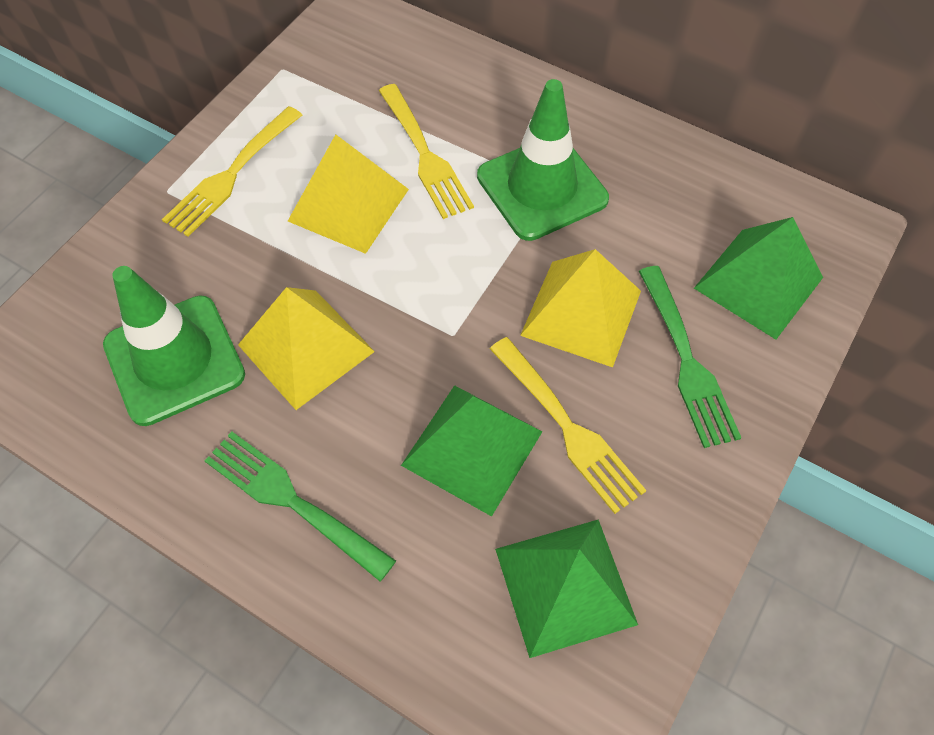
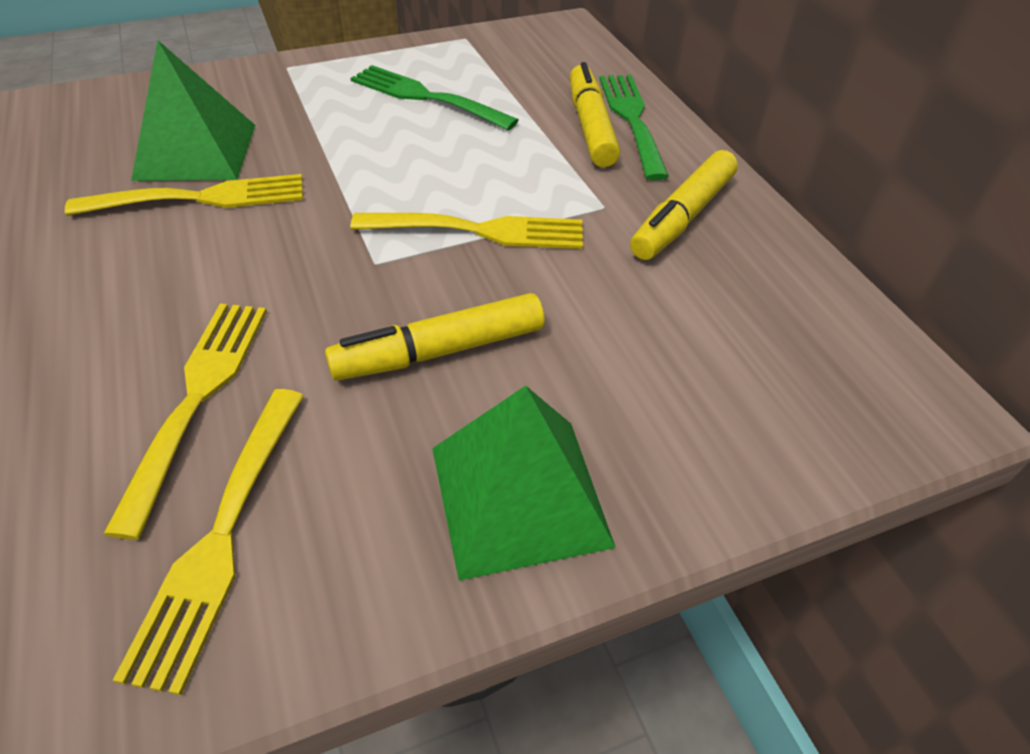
green pyramid: [401,385,542,517] [495,519,638,658] [694,217,823,340] = 3 -> [131,40,255,181] [432,386,616,581] = 2
green traffic cone: [103,266,245,426] [477,79,609,241] = 2 -> none = 0
yellow fork: [162,106,302,237] [379,84,474,219] [490,337,647,514] = 3 -> [65,174,303,216] [103,304,267,540] [113,389,304,695] [350,213,583,249] = 4
yellow marker: none = 0 -> [325,293,545,381] [570,62,620,168] [630,150,738,260] = 3
yellow pyramid: [238,287,375,410] [288,134,409,254] [520,249,641,368] = 3 -> none = 0

